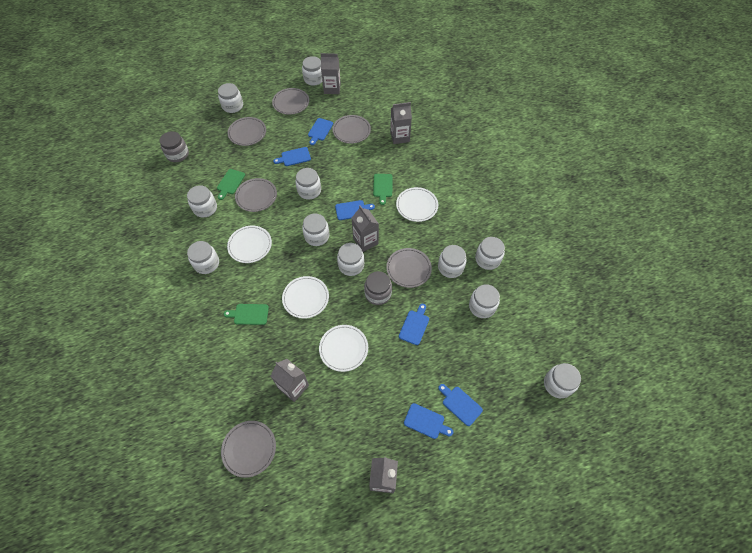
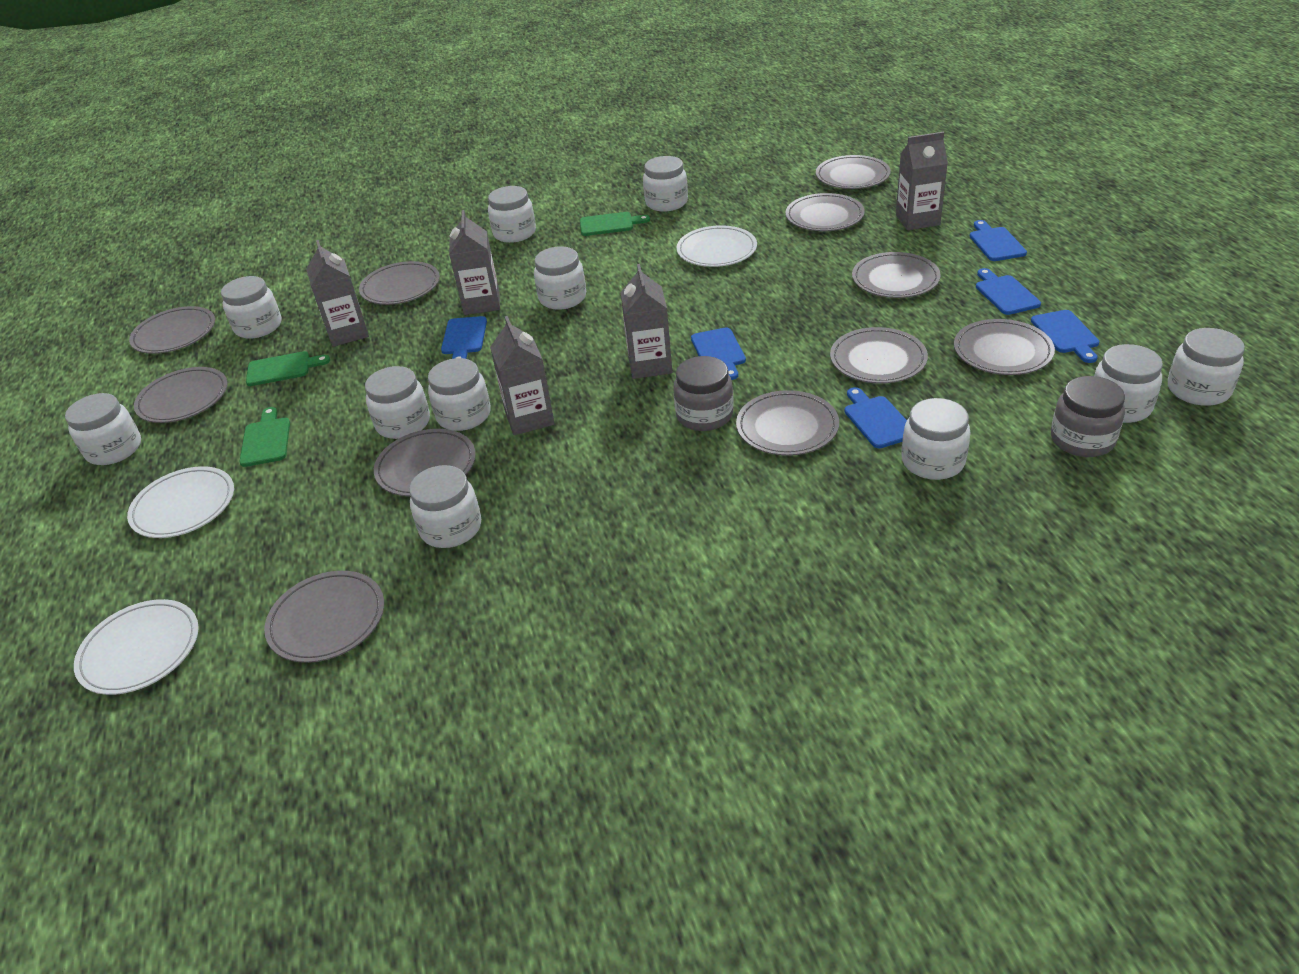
grey plate: [221,421,276,478] [227,117,266,146] [235,178,277,212] [272,88,309,115] [332,115,371,144] [386,248,432,288] = 6 -> [129,306,215,354] [134,367,227,423] [264,571,384,663] [359,261,440,305] [374,429,476,496] [736,390,839,456] [786,193,865,231] [816,155,891,189] [830,327,928,384] [852,252,941,298] [954,319,1055,375] = 11
white plate: [227,225,272,263] [282,276,329,319] [319,325,368,372] [396,187,438,222] = 4 -> [74,599,199,695] [127,466,234,538] [677,225,757,267] = 3

